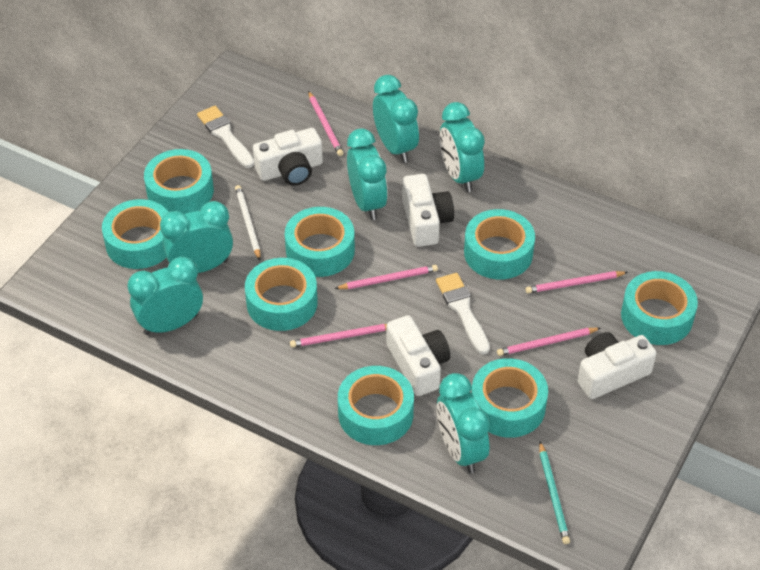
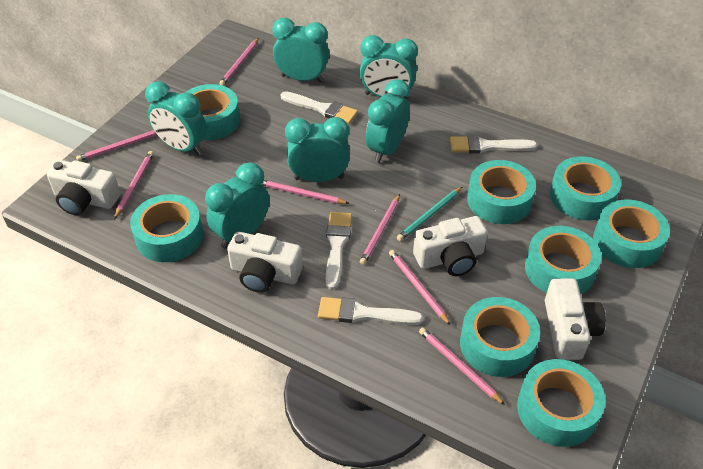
pink pencil: [290,324,387,348] [308,91,343,156] [335,265,438,289] [497,328,601,356] [526,271,628,293] = 5 -> [76,130,157,161] [114,151,154,219] [219,38,259,86] [261,180,349,204] [360,194,400,265] [389,250,450,325] [419,327,505,405] = 7
white brush: [197,106,254,168] [436,273,490,354] = 2 -> [280,91,358,124] [318,297,423,325] [326,212,352,290] [450,135,537,153] = 4
white pencil: [235,185,261,260] = 1 -> none = 0

